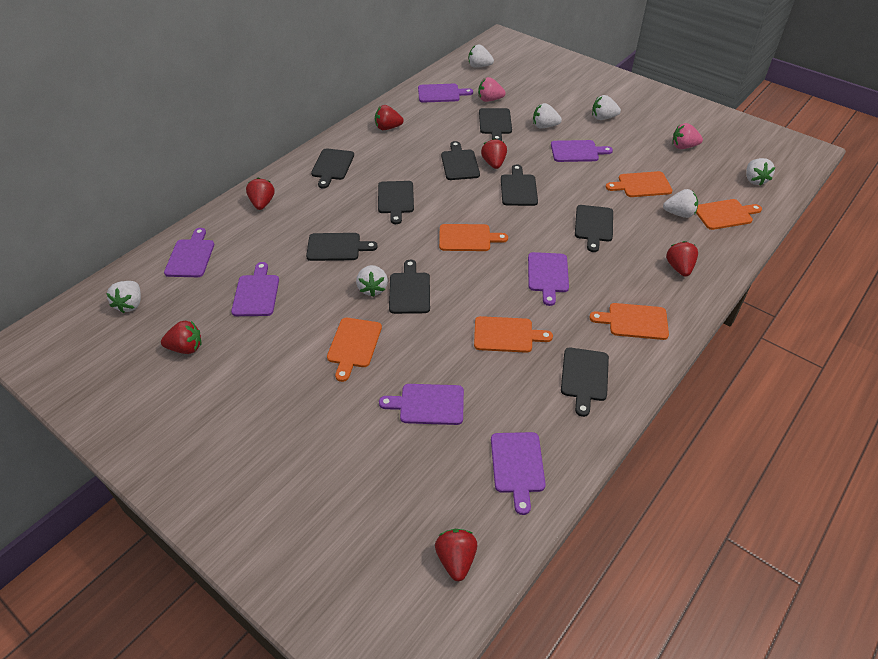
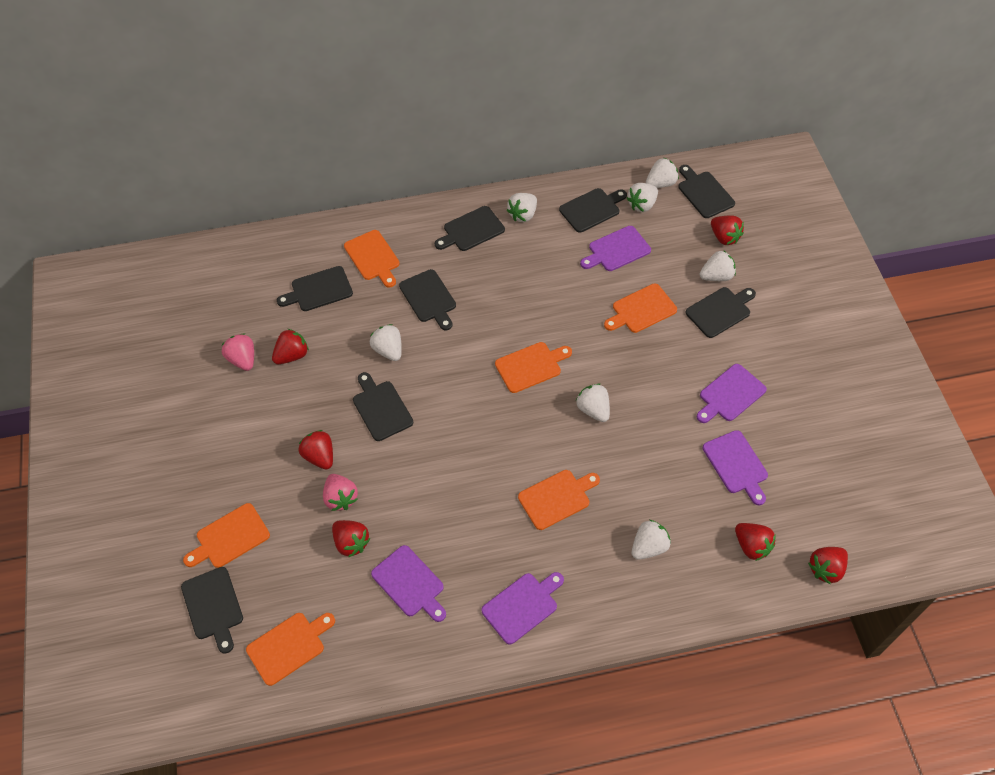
black cutting board: [306,233,378,261] [311,148,354,189] [378,181,414,224] [389,260,430,314] [441,141,480,180] [479,108,512,141] [501,164,538,206] [561,347,609,417] [575,205,613,252] = 9 -> [181,567,243,654] [277,266,353,311] [353,372,413,441] [399,269,456,330] [435,206,505,251] [559,188,627,233] [678,165,735,218] [686,287,756,338] = 8
purple cutting board: [164,228,214,277] [231,262,279,316] [379,384,464,425] [418,84,473,103] [491,432,546,515] [528,252,569,306] [551,140,613,162] = 7 -> [371,545,446,622] [481,572,564,644] [580,226,651,271] [697,364,767,423] [703,430,768,505] = 5

